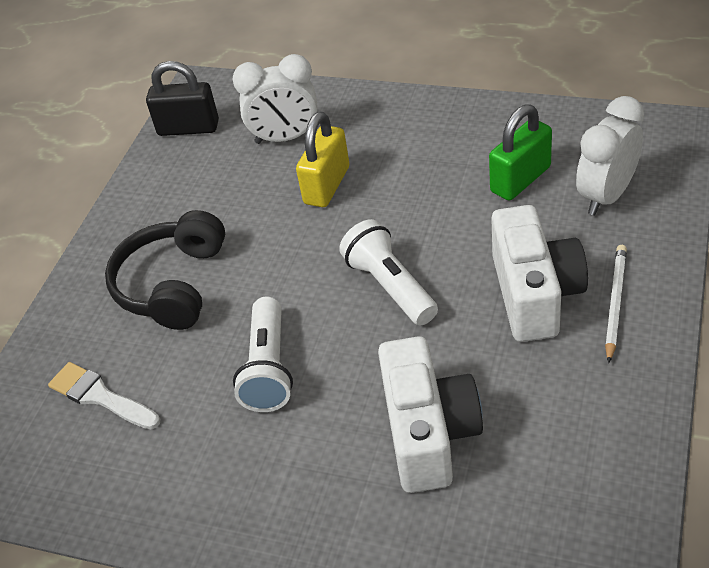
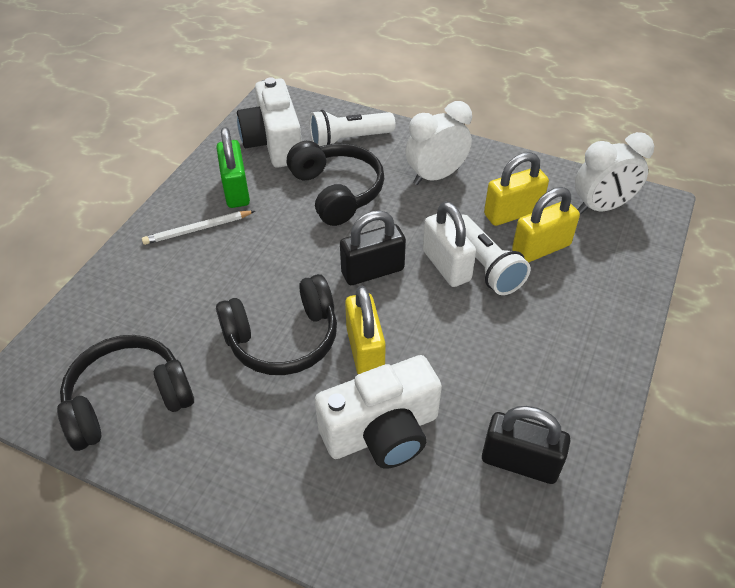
black headphones: [105,210,225,330] = 1 -> [57,335,194,451] [216,274,337,375] [287,141,384,226] = 3
black padlock: [146,61,219,136] = 1 -> [340,210,406,285] [482,406,570,484] = 2
white brush: [48,362,160,429] = 1 -> none = 0
white padlock: none = 0 -> [423,202,476,287] = 1
yellow padlock: [296,112,349,207] = 1 -> [345,285,386,374] [484,152,549,226] [512,187,580,263] = 3

